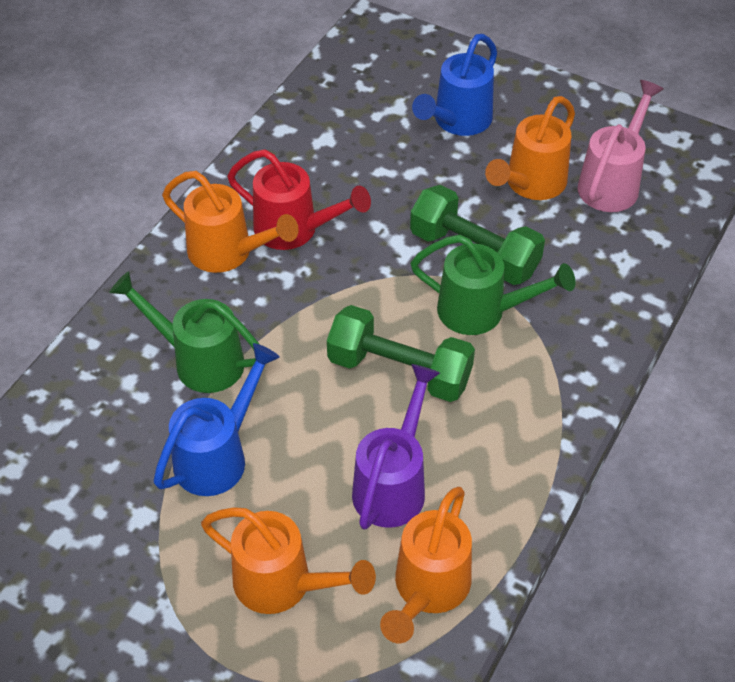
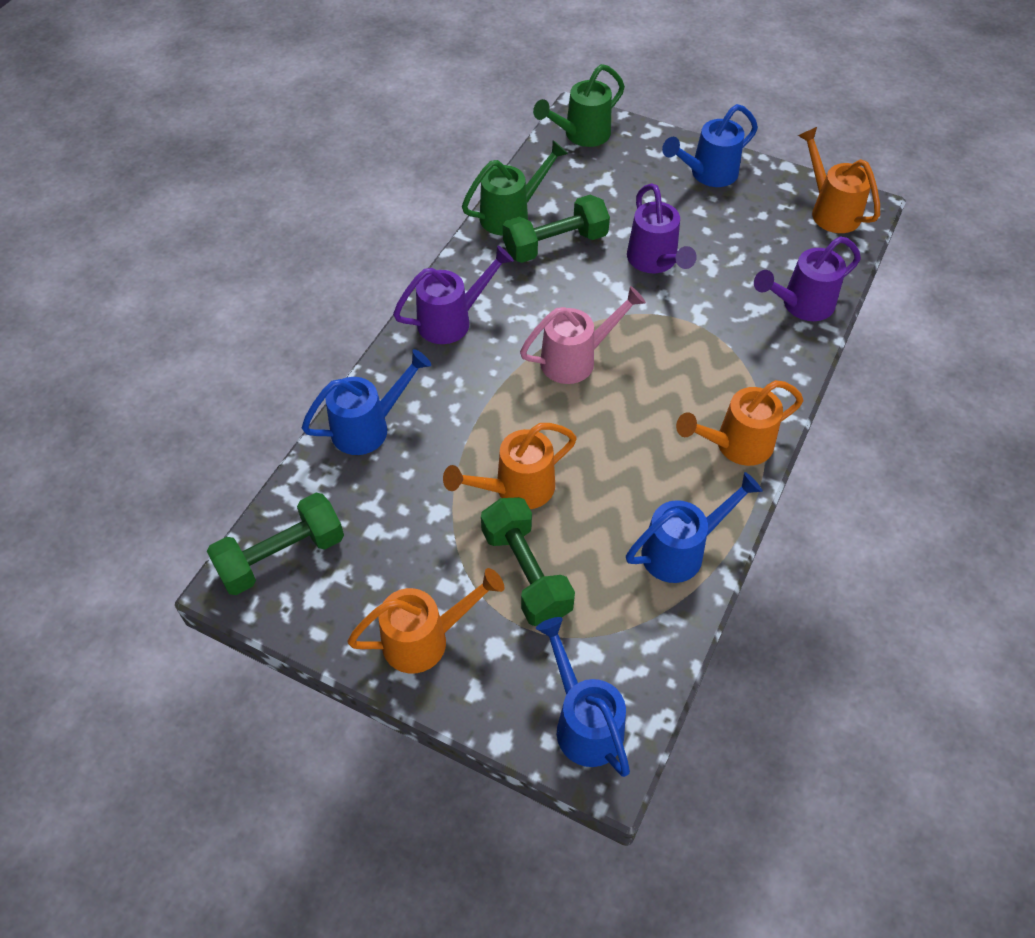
blue watering can: [153,343,280,496] [412,34,497,136] = 2 -> [302,349,431,455] [536,617,630,777] [626,472,762,583] [662,104,758,187] = 4
green dumbbell: [327,305,475,402] [410,185,545,285] = 2 -> [207,493,344,595] [481,497,575,626] [503,195,610,263] = 3
purple watering can: [352,364,440,530] = 1 -> [393,246,514,344] [627,183,697,273] [754,236,861,321] = 3
red watering can: [227,149,371,250] = 1 -> none = 0

